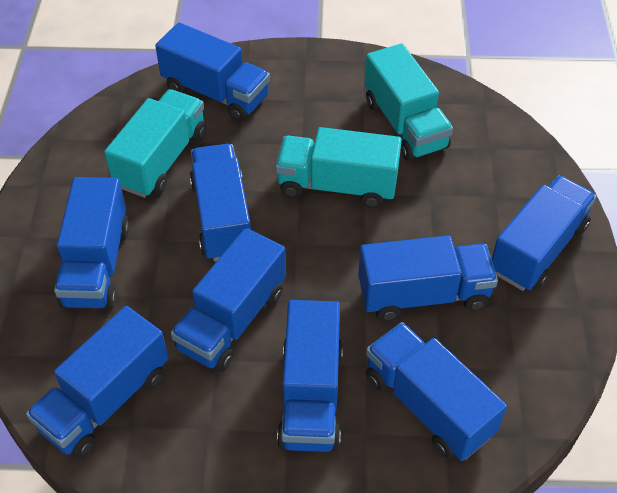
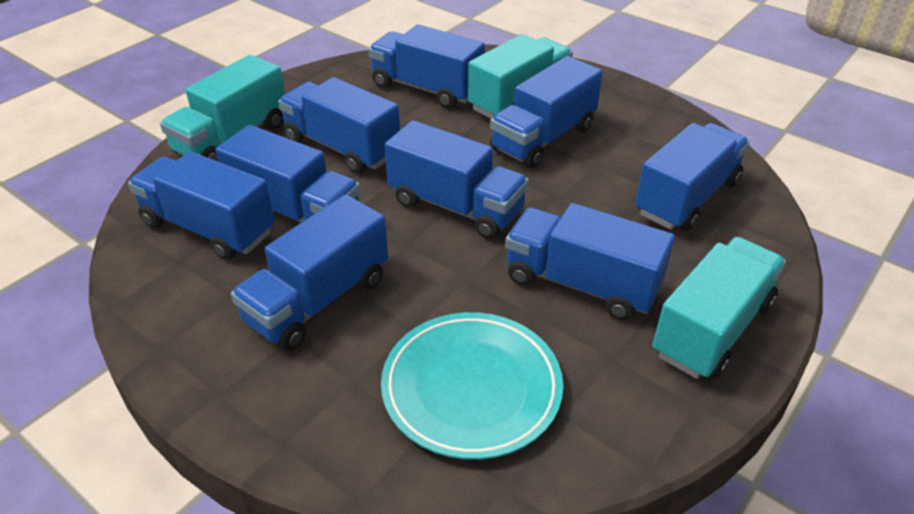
turquoise plate: none = 0 -> [381,312,563,460] = 1

